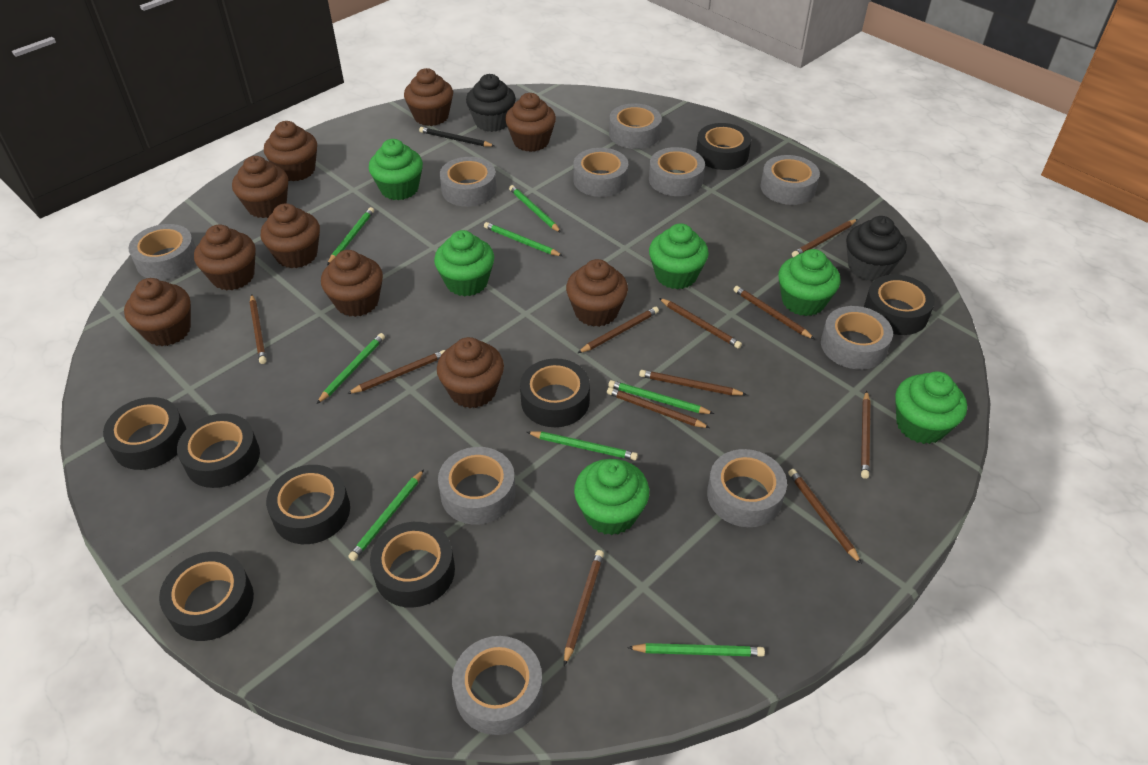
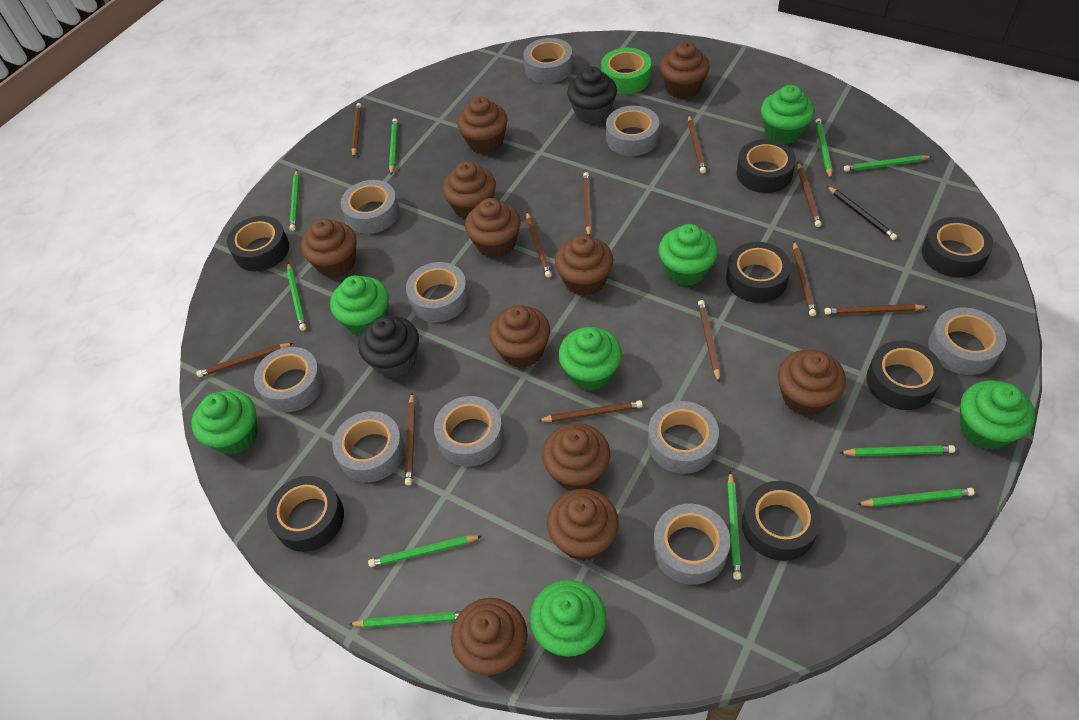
black tape: [103,397,186,470] [159,552,254,641] [177,413,260,488] [266,465,350,544] [370,522,455,608] [520,358,590,427] [696,123,751,170] [864,274,935,335] = 8 -> [227,216,289,271] [267,476,344,552] [726,242,791,303] [736,139,796,193] [742,481,822,561] [866,340,944,410] [922,217,993,278] = 7
brown cupcake: [124,278,191,346] [194,224,256,291] [232,156,288,218] [261,203,320,268] [264,121,317,181] [321,250,383,317] [404,68,453,126] [437,337,504,408] [505,93,556,152] [566,259,628,327] = 10 -> [301,218,357,278] [442,161,496,219] [451,598,528,675] [457,96,508,154] [465,198,521,258] [489,305,550,368] [542,423,610,491] [547,489,619,561] [555,234,613,296] [660,41,710,99] [778,349,846,416] = 11
green cupcake: [369,139,423,200] [434,230,494,297] [574,459,649,535] [649,223,709,289] [778,249,840,316] [895,371,967,444] = 6 -> [191,390,258,455] [330,275,389,336] [530,580,607,657] [559,327,622,391] [659,224,718,286] [761,85,814,144] [960,380,1035,450] = 7
green pencil: [317,333,385,404] [327,207,374,265] [348,469,424,561] [484,222,563,256] [509,185,561,233] [527,431,638,460] [608,380,714,414] [627,643,765,657] = 8 -> [287,263,306,331] [290,170,299,231] [348,611,461,628] [368,536,482,567] [389,118,398,175] [728,471,741,580] [815,118,832,179] [839,445,955,456] [844,155,932,172] [857,488,974,507] = 10
green tape: none = 0 -> [601,48,651,94] = 1

